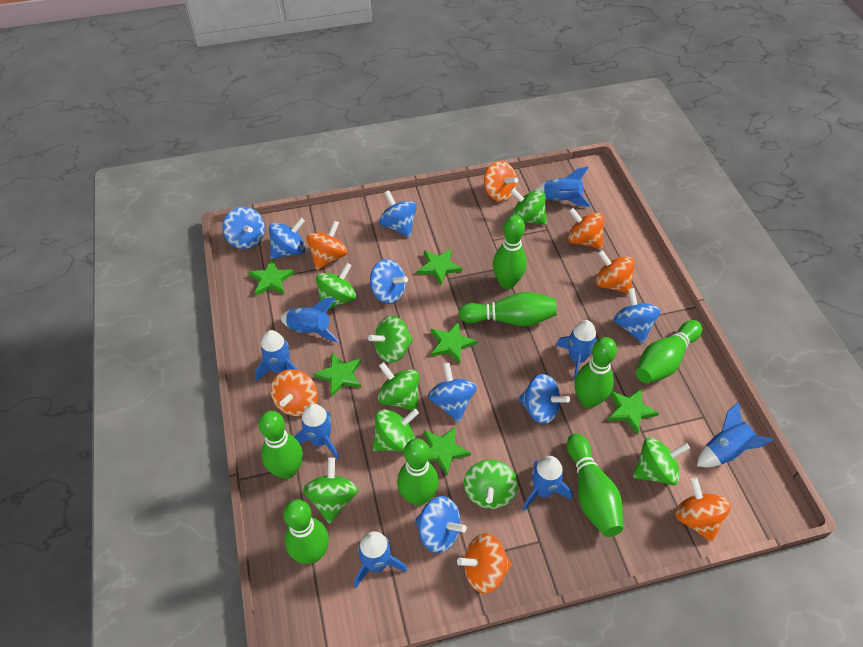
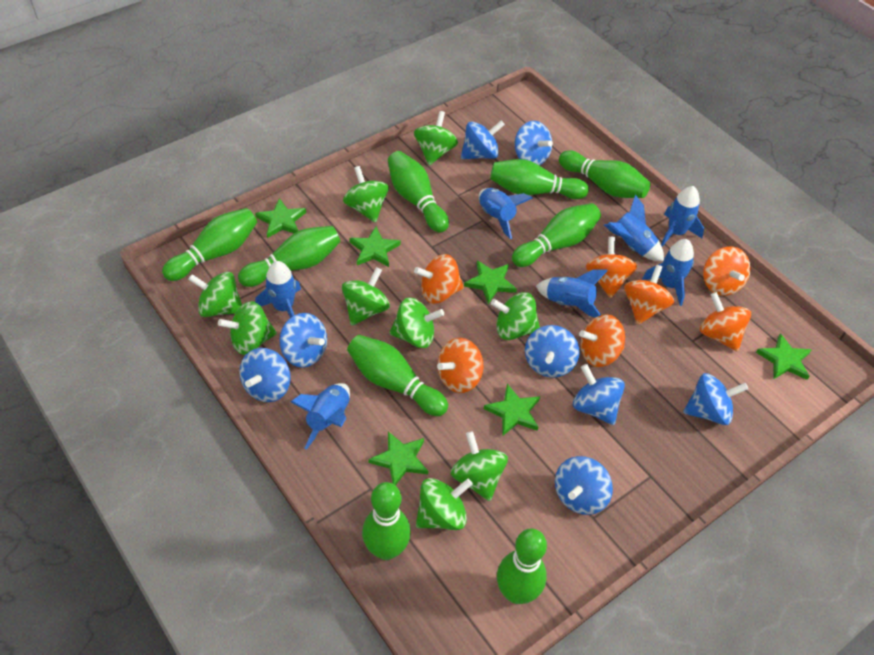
blue rocket: [255,330,298,381] [281,298,339,342] [294,404,339,459] [354,531,407,588] [523,456,572,511] [534,167,591,207] [556,320,596,381] [697,402,773,468] = 8 -> [255,261,301,318] [291,383,350,450] [479,188,533,239] [536,269,608,318] [604,195,664,261] [642,239,694,306] [661,186,704,247] = 7
green bowling pin: [259,411,303,479] [283,499,329,564] [397,438,439,506] [458,292,557,326] [493,215,527,289] [567,433,623,537] [575,337,617,408] [636,320,702,383] = 8 -> [162,208,257,281] [238,226,340,287] [347,335,448,416] [362,482,411,560] [388,151,449,232] [490,159,589,199] [497,529,547,604] [512,203,601,267] [559,150,651,198] = 9
green spinning top: [303,457,358,524] [316,263,356,309] [368,315,413,363] [373,409,419,452] [378,362,419,410] [464,460,518,509] [510,188,547,225] [633,437,690,485] = 8 -> [188,272,242,317] [218,301,277,355] [342,267,390,326] [343,166,389,223] [389,298,444,348] [414,111,458,165] [416,478,473,530] [451,431,508,501] [491,292,540,340] = 9

